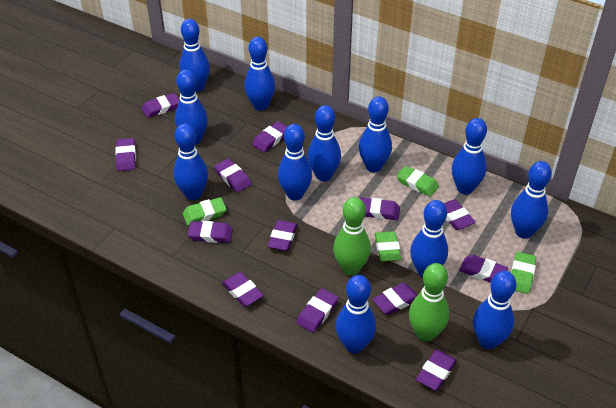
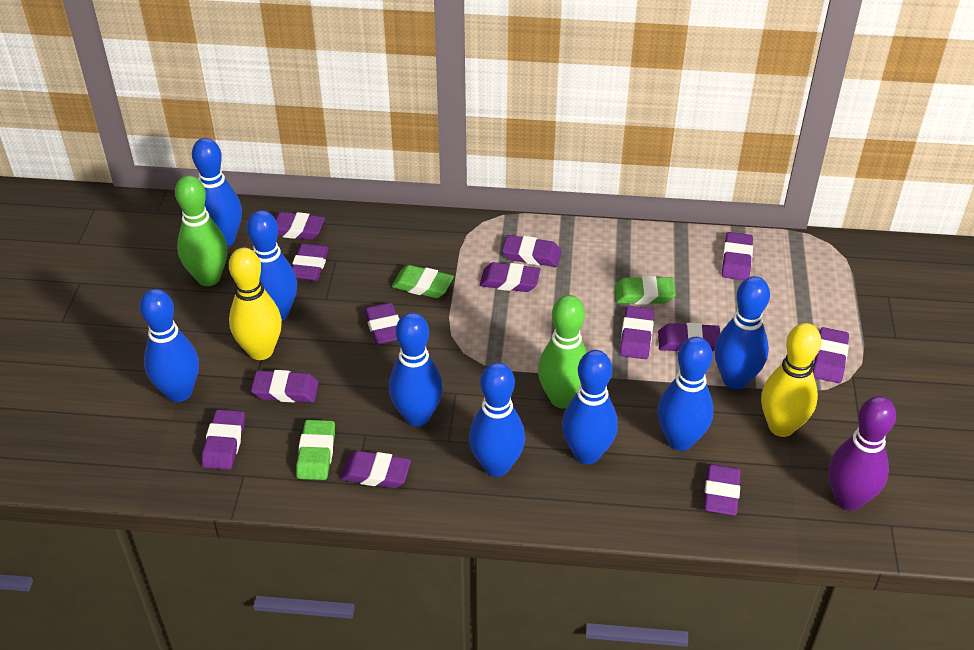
blue bowling pin: [173,124,208,200] [175,70,208,145] [179,19,210,92] [244,37,275,111] [278,124,312,201] [308,105,341,181] [336,275,376,353] [359,96,392,172] [410,200,448,277] [452,118,487,195] [473,271,516,349] [511,161,552,239] = 12 -> [140,289,199,402] [192,138,242,247] [247,210,297,321] [389,312,443,426] [469,362,525,477] [562,350,618,464] [658,337,714,451] [715,276,770,390] = 8
green eraser: [183,197,227,226] [375,231,402,261] [396,166,439,197] [511,252,536,294] = 4 -> [296,420,335,480] [392,265,454,298] [614,276,676,305] = 3
purple bowling pin: none = 0 -> [828,396,896,511] = 1
yellow bowling pin: none = 0 -> [229,248,282,360] [761,323,821,437] = 2

